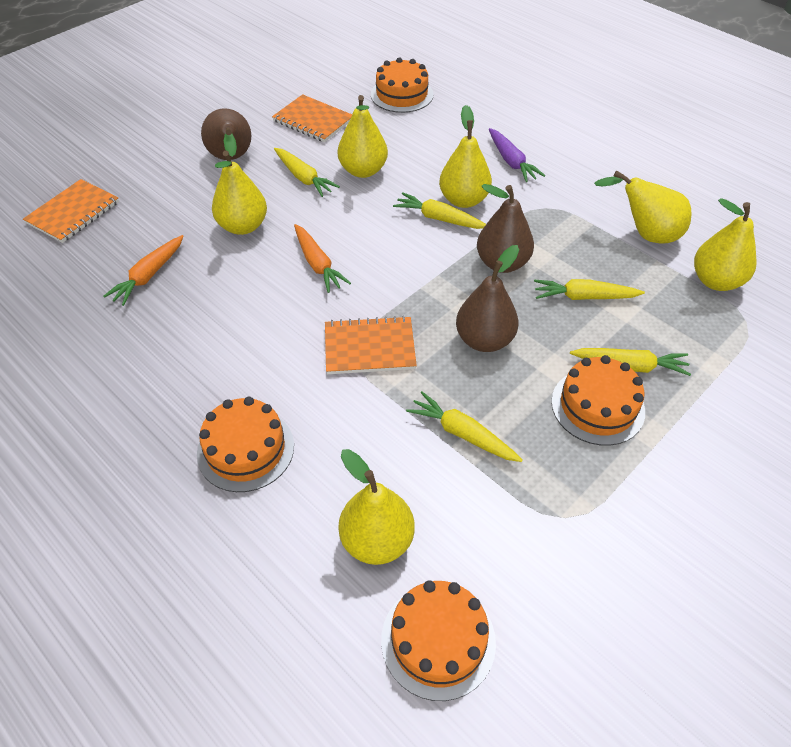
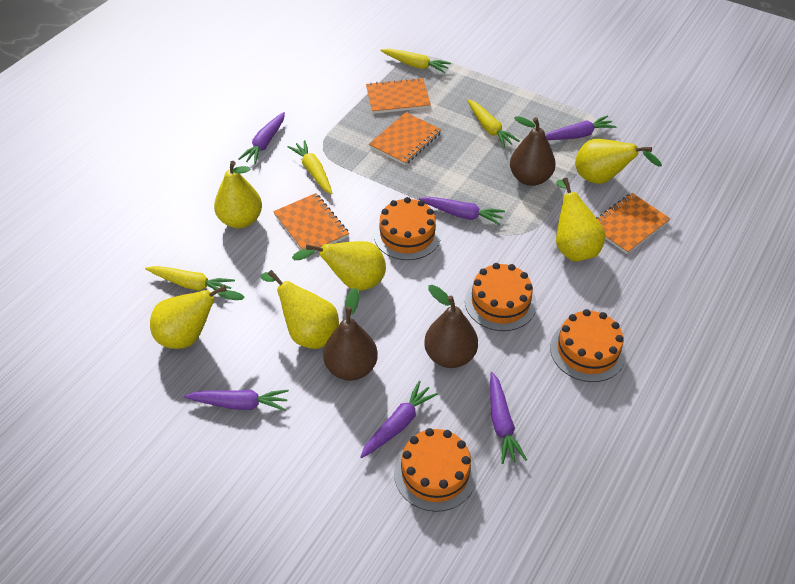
orange carrot: [104,235,184,306] [294,224,351,293] = 2 -> none = 0
orange notebook: [23,179,119,243] [272,94,352,142] [325,316,417,374] = 3 -> [273,193,349,252] [366,78,431,114] [369,112,442,165] [596,193,671,254] = 4
purple carrot: [489,128,545,182] = 1 -> [184,390,289,411] [238,112,285,165] [360,381,438,458] [419,197,505,225] [490,372,527,464] [545,115,617,140] = 6
yellow carrot: [274,148,340,197] [393,192,486,229] [406,391,523,462] [534,279,645,300] [570,348,691,376] = 5 -> [145,266,235,291] [288,140,332,194] [380,48,451,73] [467,99,520,148] = 4

